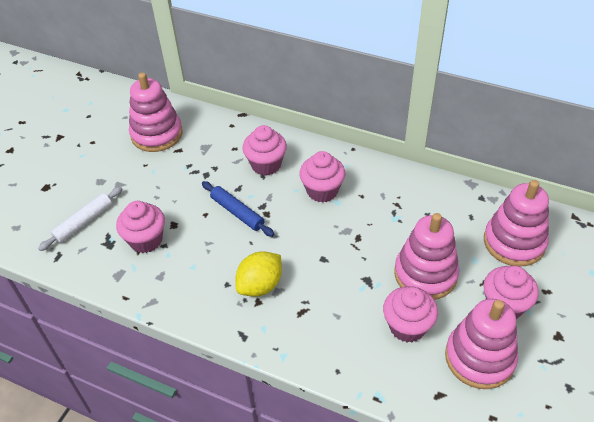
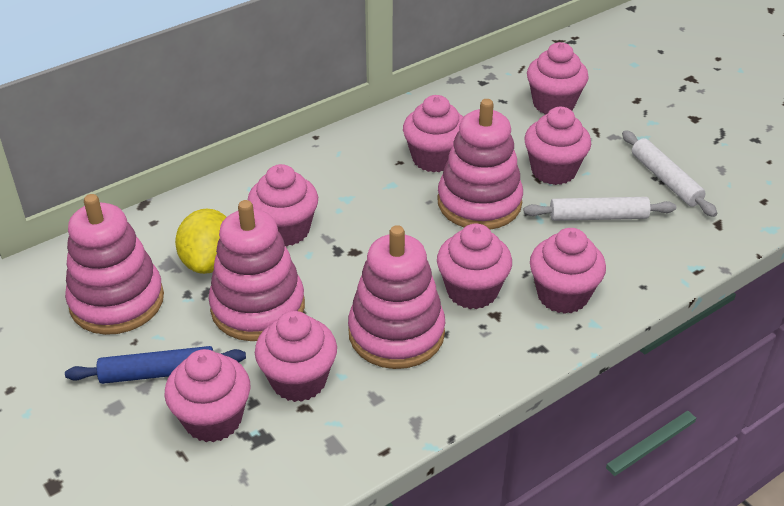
pink cupcake: [116,201,165,253] [242,125,287,176] [299,151,345,203] [383,286,438,342] [483,266,539,319] = 5 -> [164,349,251,442] [248,164,318,246] [255,311,337,402] [403,95,463,172] [437,224,512,309] [525,107,591,185] [527,42,589,115] [530,228,606,314] = 8
white rolling pin: [38,186,122,251] = 1 -> [524,197,676,221] [622,130,718,217] = 2

